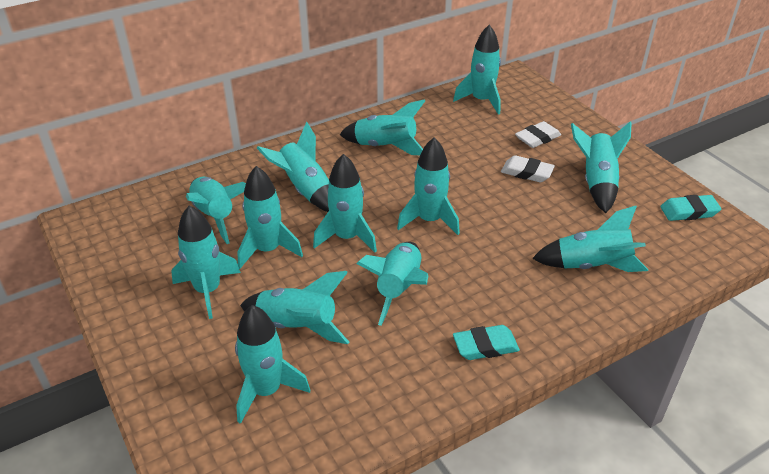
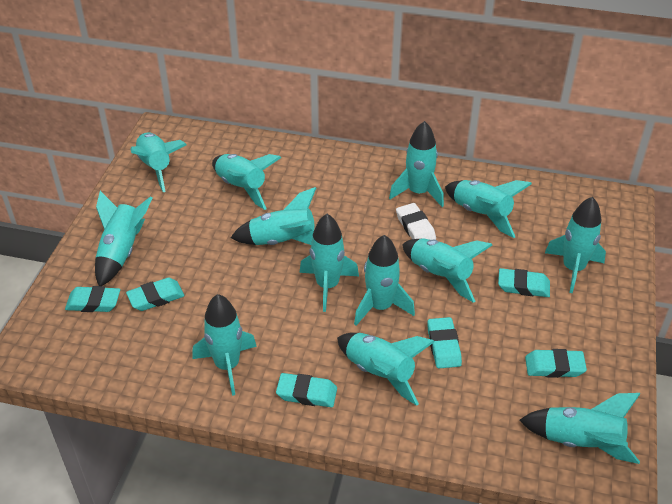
turquoise eraser: [453,325,520,360] [660,195,721,221] = 2 -> [65,286,120,312] [126,277,184,311] [276,373,337,407] [427,317,462,368] [498,268,550,297] [525,349,587,378] = 6
white eraser: [501,156,555,182] [515,121,561,148] = 2 -> [396,203,436,240] = 1

